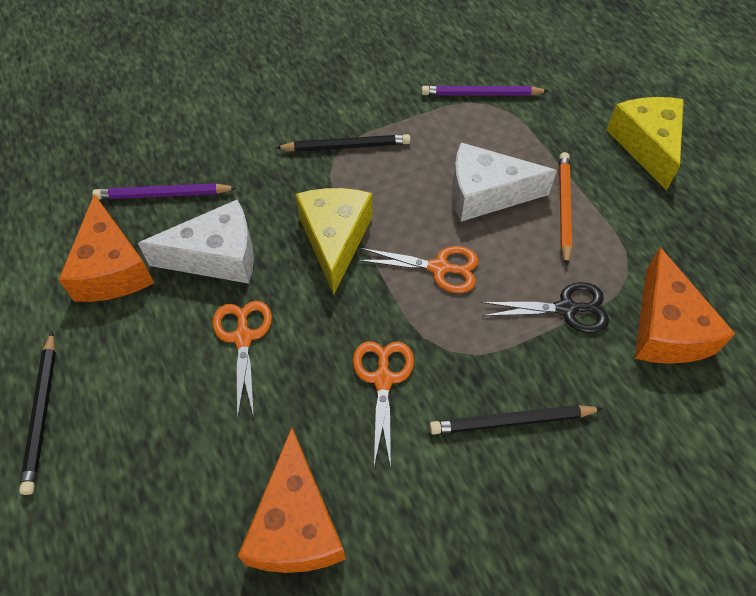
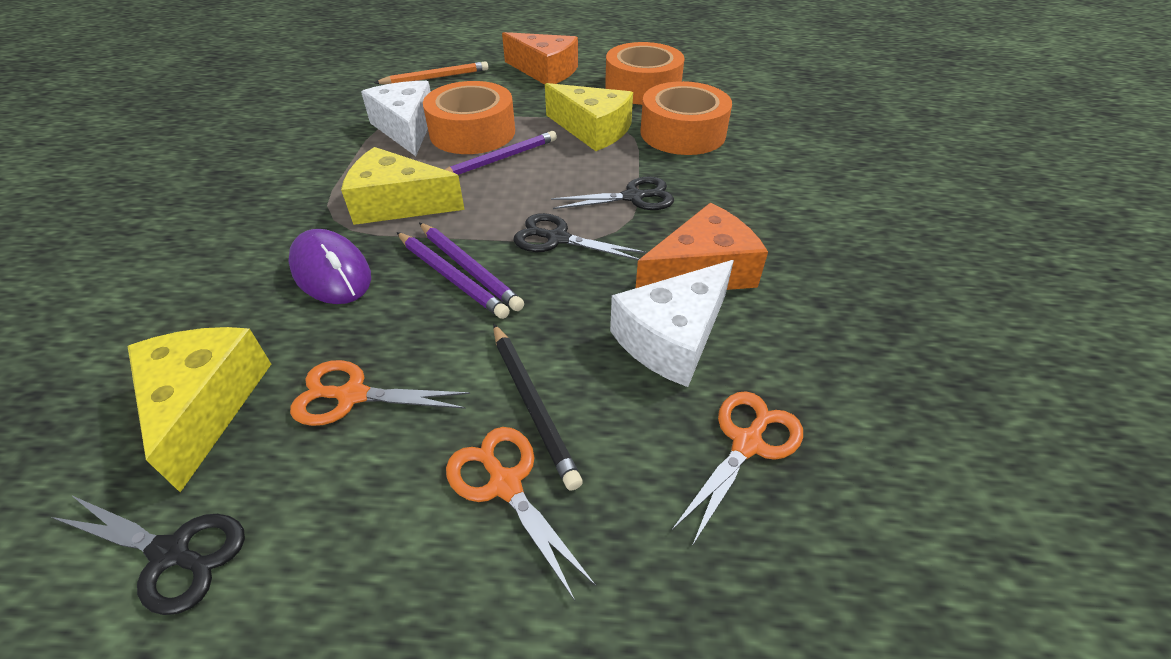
black pencil: [19,331,56,495] [275,134,410,152] [429,405,603,435] = 3 -> [493,324,583,491] = 1
black scissors: [481,282,609,333] = 1 -> [51,495,245,615] [513,213,646,260] [551,177,674,210] = 3
orange cheese: [58,194,154,302] [238,427,346,573] [635,248,735,364] = 3 -> [502,32,578,85] [636,203,768,290] = 2
orange tape: none = 0 -> [423,81,515,154] [605,42,685,105] [640,81,732,155] = 3
purple mouse: none = 0 -> [288,229,371,304] = 1
purple pencil: [93,183,237,199] [421,85,548,96] = 2 -> [397,232,510,319] [419,223,524,311] [444,131,557,175] = 3
yellow cheese: [296,188,372,295] [607,97,684,191] = 2 -> [128,327,271,492] [341,147,465,225] [545,83,633,151] = 3

